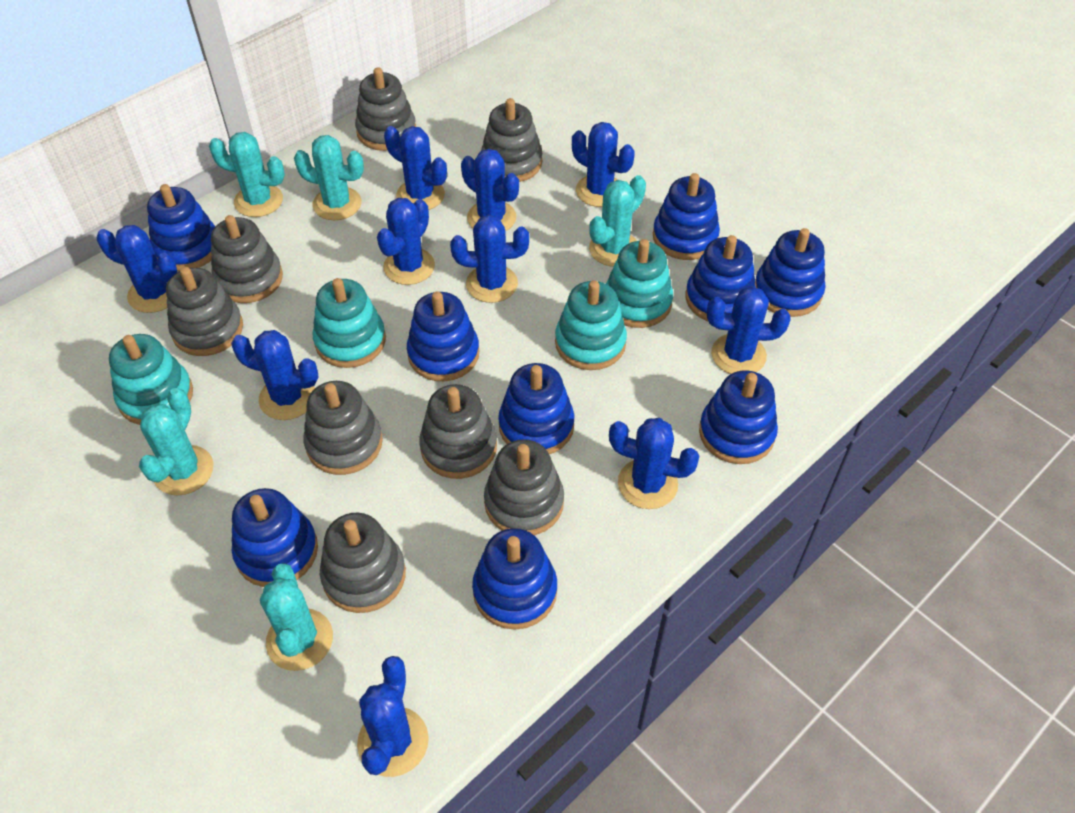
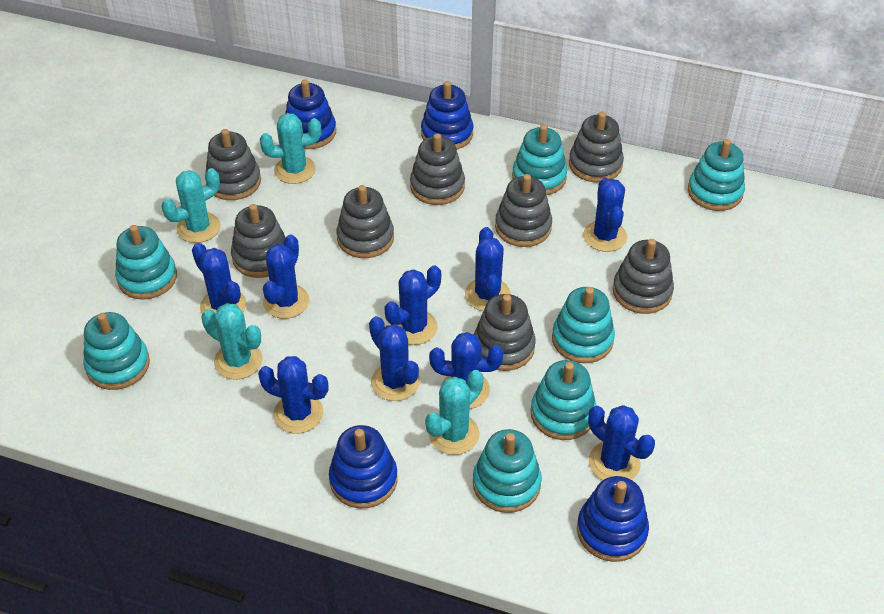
blue cactus: [97,225,177,313] [231,330,319,420] [357,656,429,777] [377,198,435,285] [384,126,447,210] [450,215,529,303] [461,149,519,231] [572,122,635,207] [609,418,699,509] [707,286,791,374] = 10 -> [192,243,247,314] [258,356,328,434] [263,234,309,319] [369,316,420,401] [384,265,441,345] [429,332,504,409] [465,227,511,311] [583,178,627,252] [588,405,655,481] = 9
blue stacking toy: [147,184,215,271] [232,488,318,587] [407,291,479,381] [472,528,557,630] [498,363,574,454] [653,173,720,260] [686,235,756,321] [699,370,778,464] [755,228,825,317] = 9 -> [285,80,336,149] [329,425,397,509] [421,81,473,149] [577,476,649,562] = 4
turquoise cactus: [139,388,213,496] [209,132,285,217] [260,563,333,671] [294,135,364,220] [589,175,646,267] = 5 -> [162,168,221,243] [201,303,262,380] [260,113,321,184] [425,370,484,455] = 4
turquoise stacking toy: [109,334,193,425] [313,278,386,368] [555,280,627,370] [606,239,673,328] = 4 -> [83,312,150,390] [115,225,177,300] [473,429,542,513] [512,124,567,195] [531,360,597,440] [552,287,615,363] [688,139,745,211] = 7

